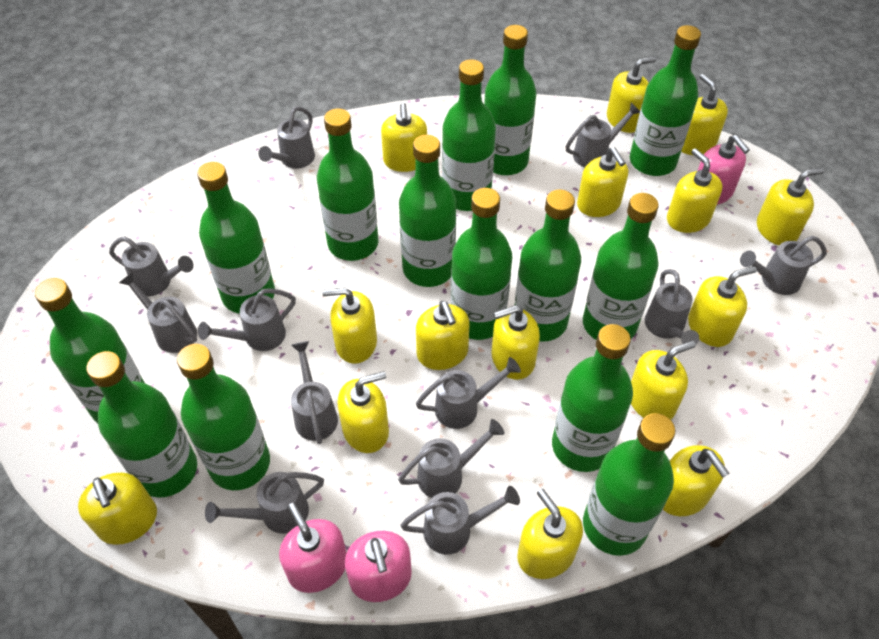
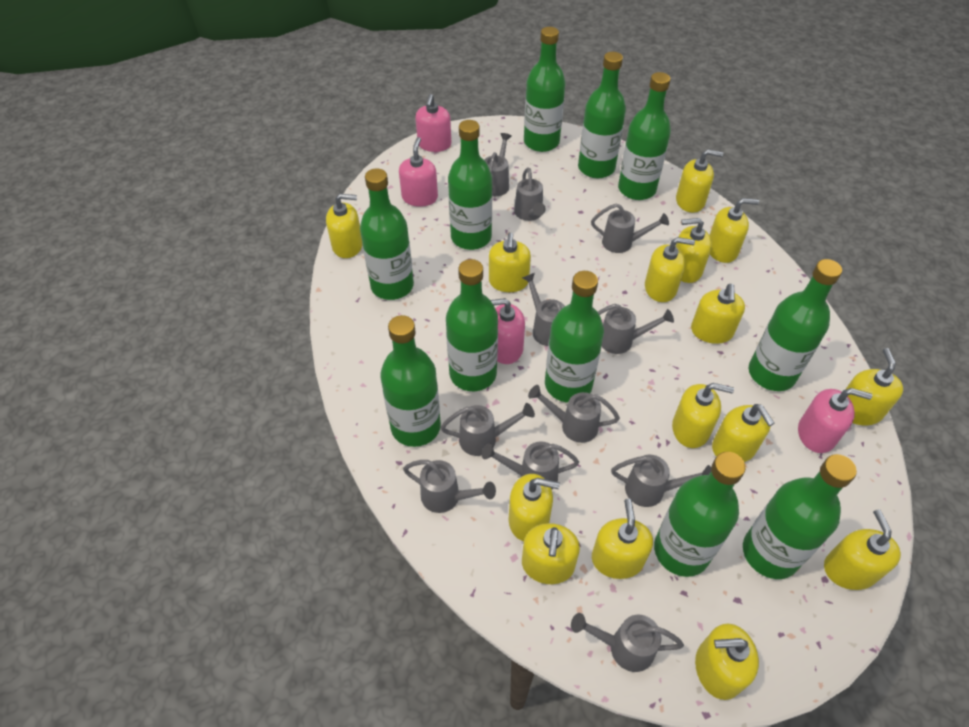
green bottle: [35,278,145,423] [86,351,197,498] [177,344,270,490] [197,162,275,314] [317,108,379,261] [399,135,456,287] [442,59,496,211] [451,188,512,340] [484,25,536,175] [515,189,581,342] [552,324,633,472] [583,193,659,340] [583,413,675,556] [630,25,701,176] = 14 -> [360,168,414,300] [380,315,441,447] [446,259,498,391] [448,120,492,250] [524,27,566,152] [545,271,604,403] [578,52,626,178] [618,72,671,200] [654,452,746,577] [743,454,857,579] [749,259,842,391] = 11
grey watering can: [109,236,194,296] [119,272,197,353] [198,288,296,351] [205,472,324,534] [258,106,315,169] [291,341,338,444] [398,419,505,498] [401,486,520,555] [416,357,521,429] [566,103,640,167] [645,269,699,345] [740,236,827,295] = 12 -> [403,460,496,513] [440,403,535,456] [482,441,579,489] [484,133,511,196] [514,167,546,221] [522,273,565,346] [528,385,620,443] [571,613,684,672] [591,203,669,253] [598,304,674,354] [611,455,711,507] = 11
pink soap dispenser: [279,503,347,593] [345,531,412,602] [698,135,750,205] = 3 -> [399,137,438,207] [415,94,451,152] [491,298,525,364] [798,388,873,453] = 4

